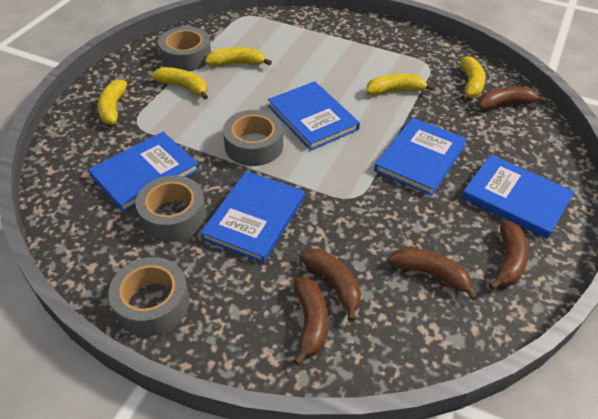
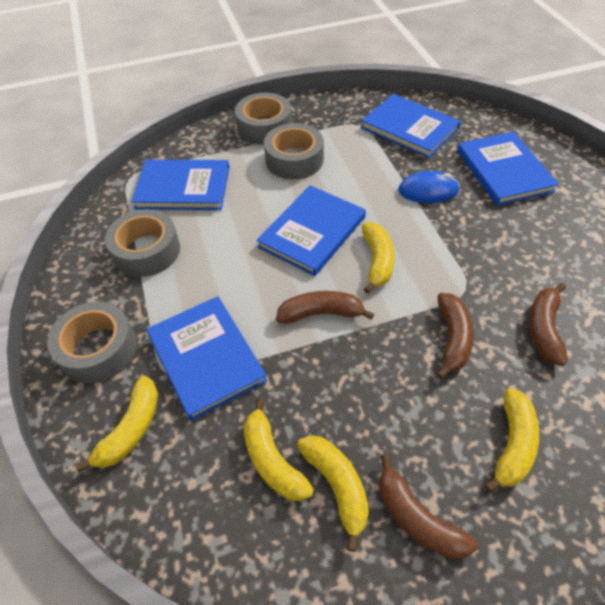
blue mouse: none = 0 -> [398,171,460,203] = 1
brown banana: [293,277,328,365] [299,248,361,321] [389,248,477,300] [478,87,546,111] [488,220,529,290] = 5 -> [276,291,374,324] [379,454,478,559] [436,293,474,379] [529,283,568,366] = 4

